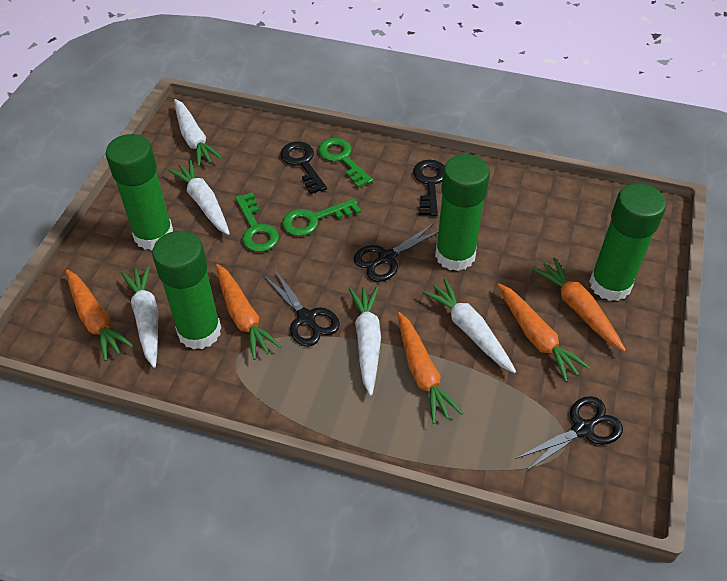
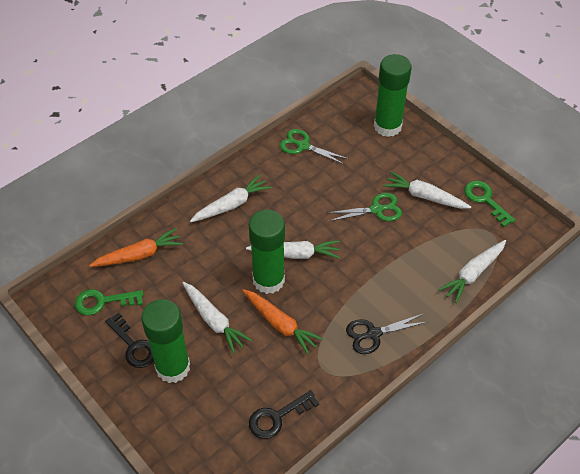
black scissors: [263,268,340,347] [353,223,438,282] [515,396,623,472] = 3 -> [346,313,427,354] = 1
green glue stick: [106,134,173,250] [152,231,221,350] [435,154,490,271] [589,183,666,301] = 4 -> [141,299,190,383] [249,210,285,294] [374,54,412,137] = 3
green key: [235,192,279,252] [282,198,361,236] [318,138,373,188] = 3 -> [75,289,143,315] [464,181,515,227] = 2
green scissors: none = 0 -> [280,129,349,165] [327,193,402,221] = 2
orange carrot: [66,270,133,361] [216,264,282,360] [397,312,463,424] [497,283,590,382] [532,257,626,352] = 5 -> [89,228,183,267] [242,289,323,355] = 2

